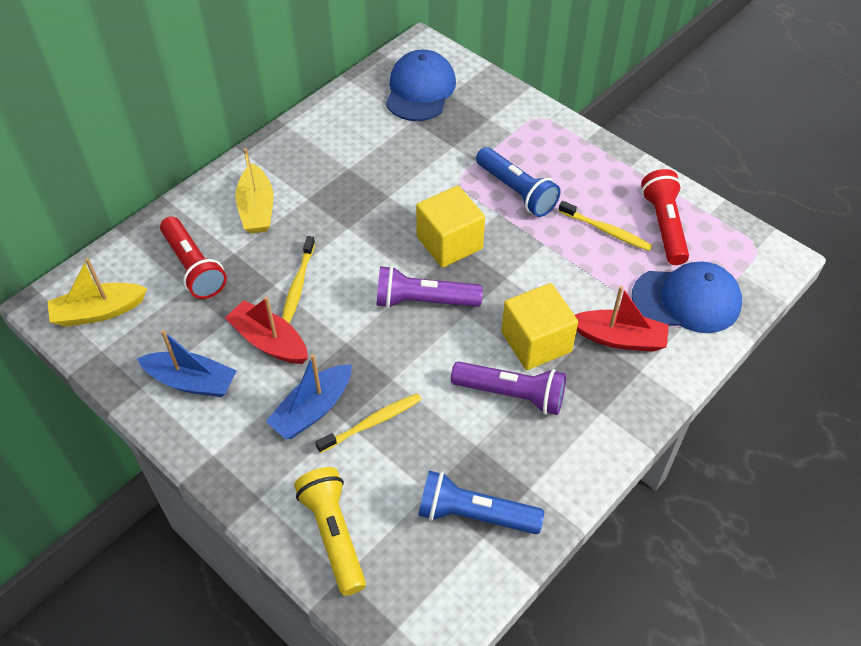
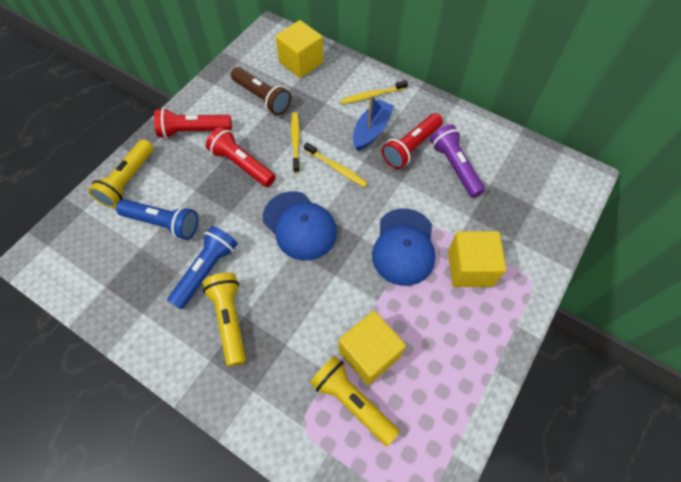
blue boat: [137,330,237,397] [265,354,352,439] = 2 -> [353,96,394,151] = 1
brown flashlight: none = 0 -> [231,67,291,115] = 1
purple flashlight: [376,266,483,308] [451,361,566,415] = 2 -> [430,124,485,198] = 1
red boat: [225,297,308,364] [575,286,669,352] = 2 -> none = 0
red flashlight: [160,217,227,299] [641,169,689,265] = 2 -> [154,108,232,138] [206,127,276,187] [382,113,443,169] = 3
yellow boat: [47,258,147,327] [235,148,273,233] = 2 -> none = 0
yellow cube: [416,185,485,268] [501,283,578,370] = 2 -> [275,20,323,78] [339,311,406,385] [448,231,506,287] = 3
yellow flashlight: [294,467,366,596] = 1 -> [88,139,153,208] [203,273,246,367] [310,356,399,446] = 3

